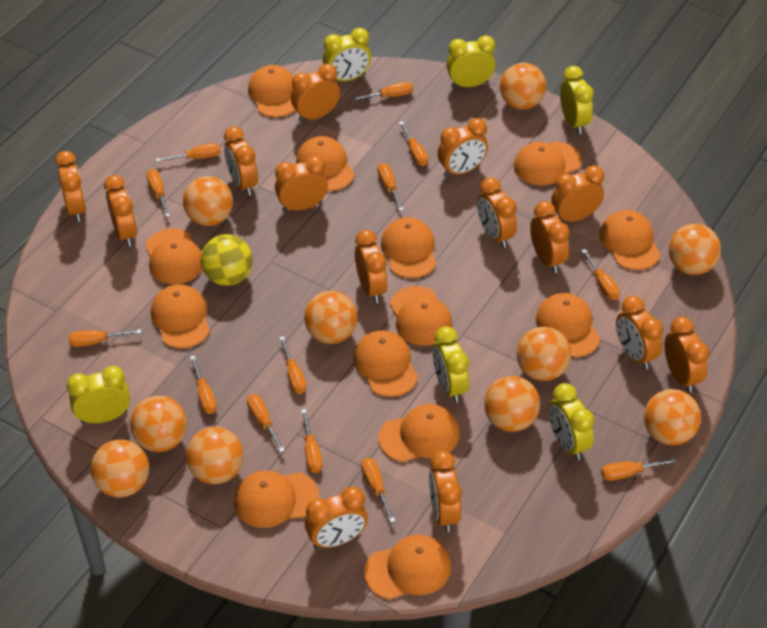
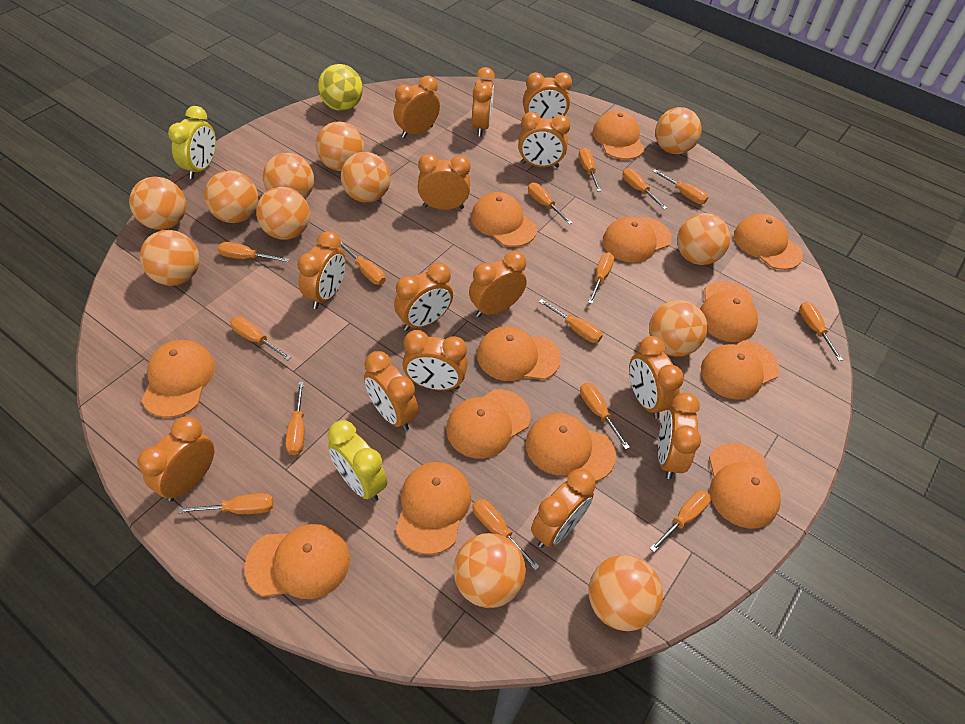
orange ball: [91,440,149,498] [130,396,187,452] [183,176,233,226] [186,427,243,484] [304,291,358,344] [484,376,540,432] [500,63,546,110] [517,327,571,381] [644,389,701,445] [669,224,721,275] = 10 -> [129,177,186,230] [140,230,199,286] [204,171,258,223] [256,187,310,240] [263,153,314,199] [316,121,364,171] [341,152,391,203] [454,533,526,608] [589,555,663,631] [649,300,708,357] [655,107,702,154] [677,213,730,265] = 12
orange screwdriver: [68,329,141,347] [146,169,170,217] [156,143,220,162] [190,356,217,414] [247,394,285,452] [279,336,306,394] [301,409,322,473] [352,82,413,100] [361,458,395,522] [377,163,404,211] [399,121,428,166] [581,249,620,300] [601,458,677,481] = 13 -> [178,493,274,514] [218,242,289,262] [230,316,291,360] [286,382,305,455] [341,242,386,285] [472,499,540,571] [528,183,572,224] [539,299,603,343] [578,148,601,191] [580,383,630,450] [588,252,614,304] [622,168,667,209] [650,490,711,552] [653,170,708,204] [799,302,843,361] = 15
yellow clock: [67,366,130,424] [323,28,371,81] [433,326,469,403] [446,35,496,88] [548,383,595,460] [560,66,594,134] = 6 -> [168,106,216,179] [328,420,387,502] = 2

